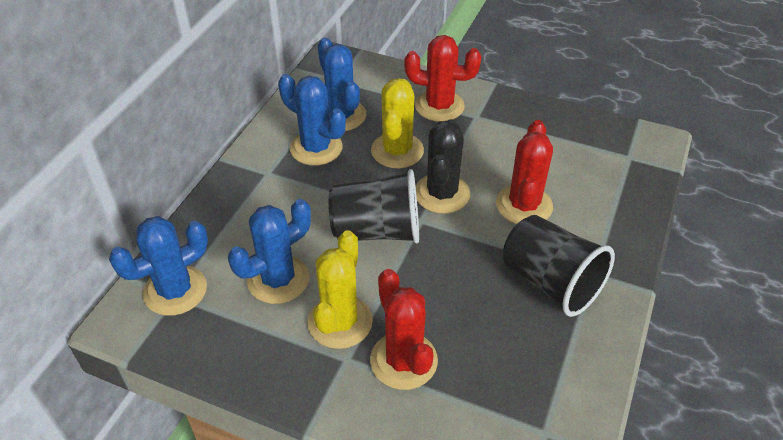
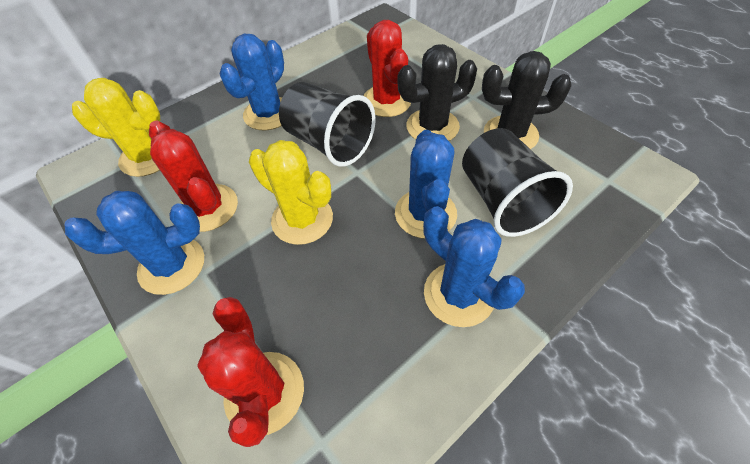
black cactus: [416,119,470,214] = 1 -> [397,44,477,141] [482,51,572,149] = 2

